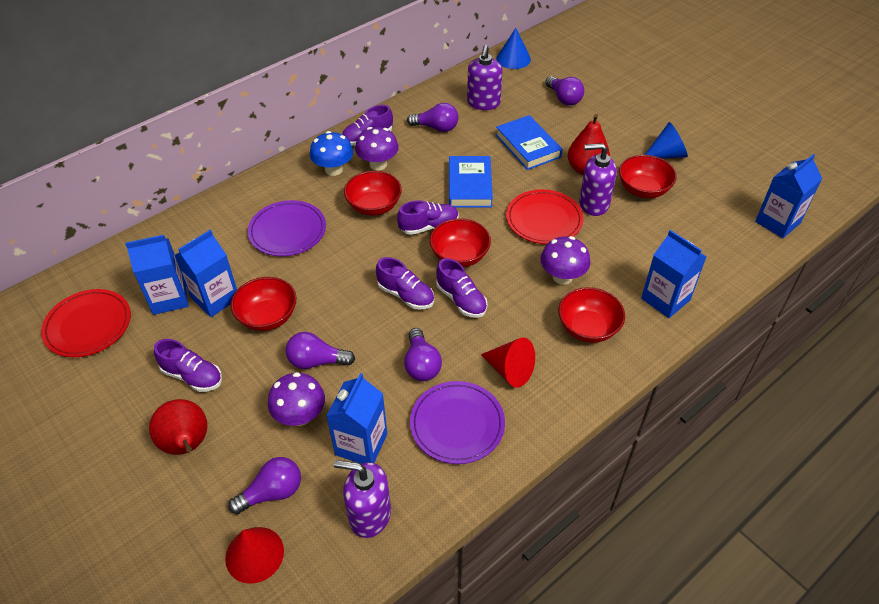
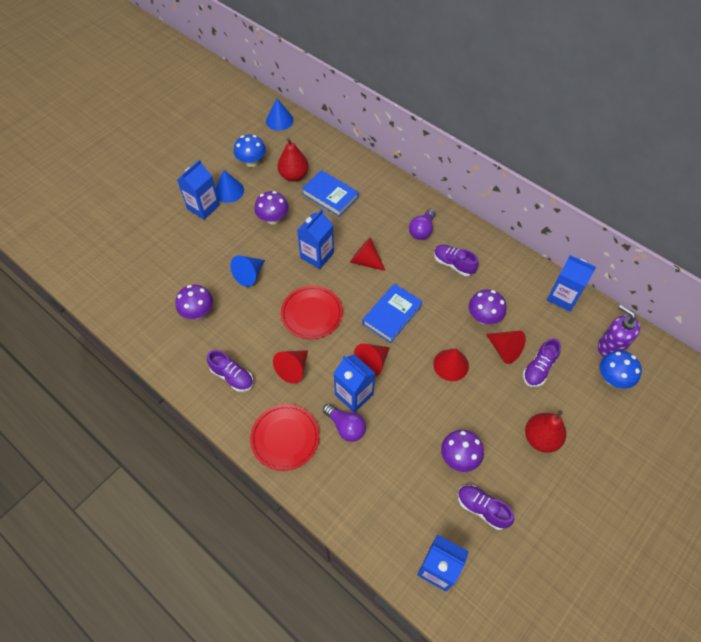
blue cone: [496,28,531,69] [645,122,688,159] = 2 -> [215,170,244,203] [231,255,265,287] [266,98,294,131] = 3
blue mushroom: [310,131,353,176] = 1 -> [234,135,266,167] [600,351,642,389] = 2
purple light bulb: [228,457,301,514] [286,332,355,369] [404,328,442,381] [407,103,458,132] [545,76,584,105] = 5 -> [323,404,366,442] [409,208,436,240] = 2
purple mushroom: [268,372,325,426] [355,127,399,171] [540,236,590,285] = 3 -> [175,285,213,319] [254,191,289,225] [441,430,484,472] [469,289,506,324] = 4
purple plate: [248,200,326,256] [410,381,505,464] = 2 -> none = 0
purple shoe: [154,339,222,392] [342,105,393,146] [376,257,434,310] [397,200,459,235] [436,258,488,318] = 5 -> [207,350,253,392] [434,245,479,276] [458,485,514,530] [523,338,561,387] = 4
purple soap dispenser: [334,460,391,538] [467,45,502,110] [579,143,617,216] = 3 -> [598,305,640,357] = 1
red bowl: [231,277,297,331] [344,171,402,216] [430,218,491,267] [558,287,625,343] [619,155,677,198] = 5 -> none = 0
red cone: [225,527,284,584] [481,337,535,388] = 2 -> [273,350,308,384] [350,237,385,271] [354,344,390,377] [433,349,469,381] [486,331,525,364] = 5

